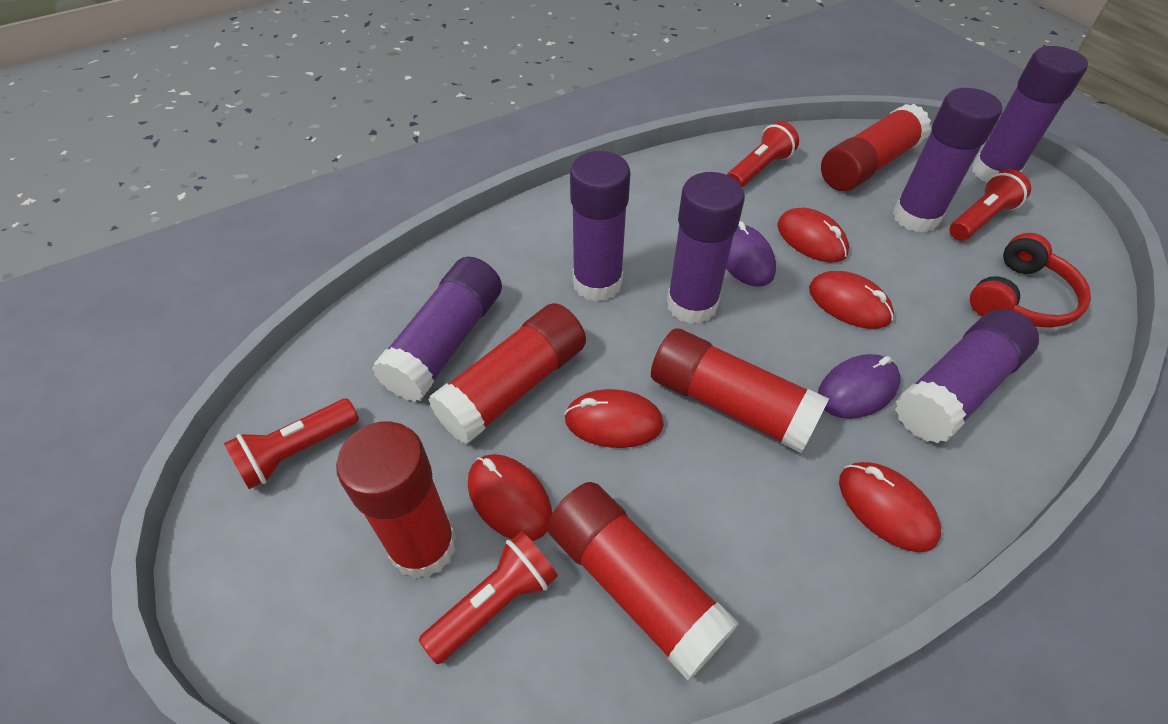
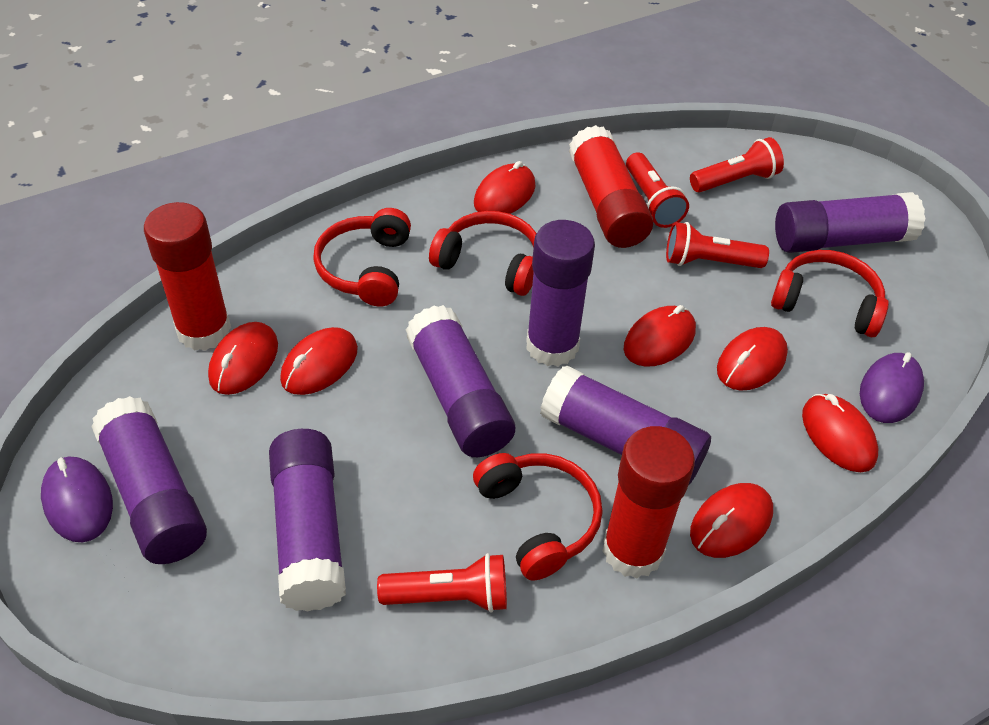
red glue stick: [336,422,456,579] [428,303,586,444] [547,482,739,680] [651,329,829,453] [821,104,931,191] = 5 -> [144,202,231,351] [569,125,653,248] [602,426,695,578] = 3
red headphones: [970,233,1091,328] = 1 -> [313,208,411,306] [429,211,537,296] [473,453,603,580] [771,250,889,337] = 4
red mouse: [468,454,552,541] [564,389,664,448] [777,208,849,263] [809,271,894,329] [839,462,941,552] = 5 -> [208,322,278,395] [280,327,358,395] [474,161,536,214] [624,305,696,367] [690,483,773,558] [717,327,788,391] [802,394,878,472] = 7

